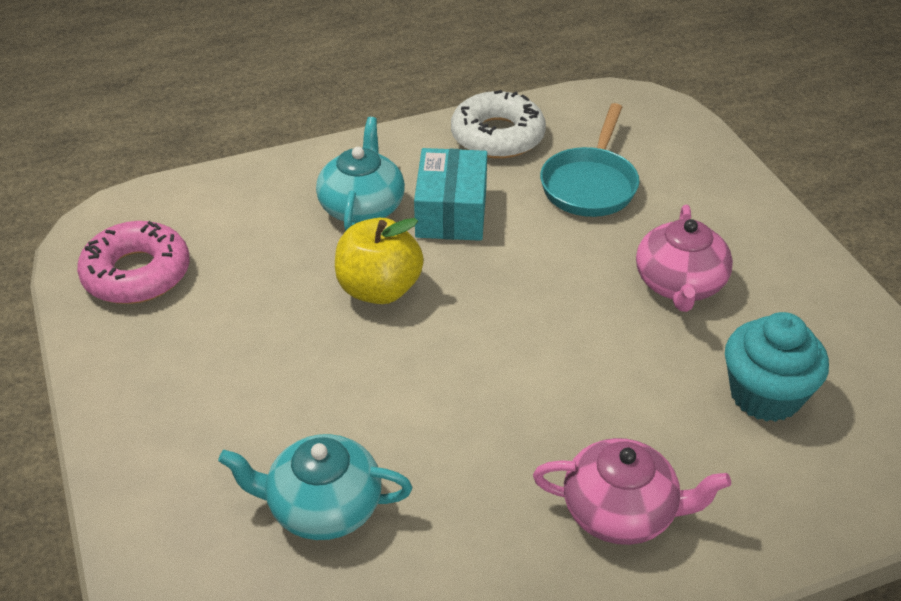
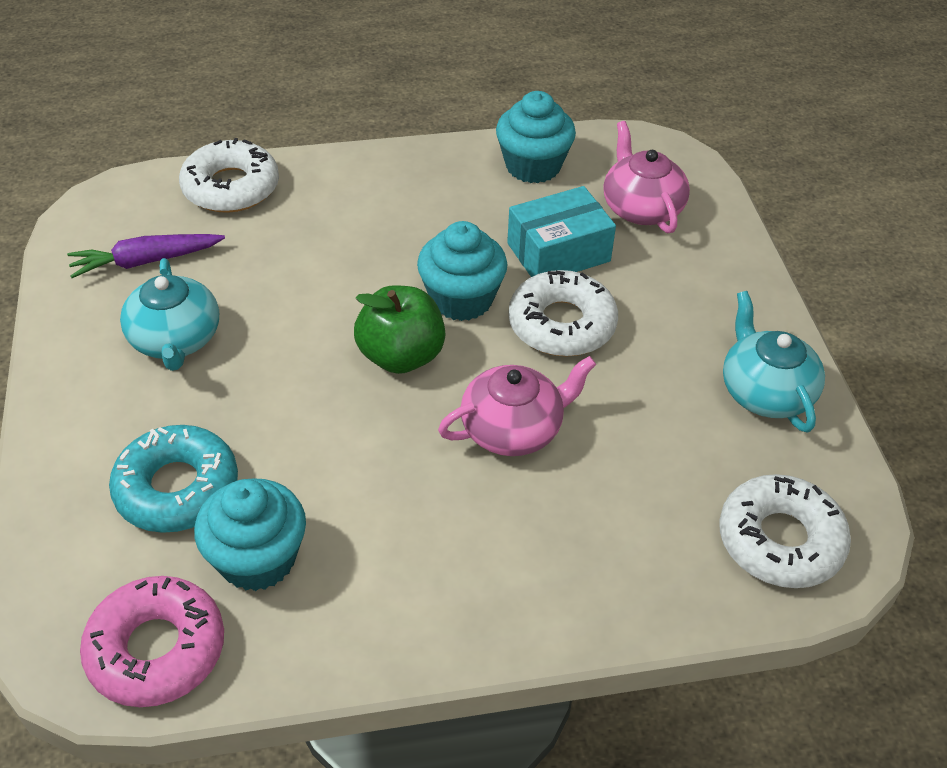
green apple: none = 0 -> [354,285,445,374] = 1
purple carrot: none = 0 -> [67,234,225,278] = 1
turquoise cupcake: [725,312,829,422] = 1 -> [194,478,306,591] [417,221,507,321] [496,91,576,183] = 3
turquoise donut: none = 0 -> [109,425,238,533] = 1
turquoise pan: [540,103,639,217] = 1 -> none = 0
white donut: [451,90,546,159] = 1 -> [179,138,279,213] [508,270,618,356] [719,474,851,588] = 3
yellow apple: [335,218,424,304] = 1 -> none = 0

